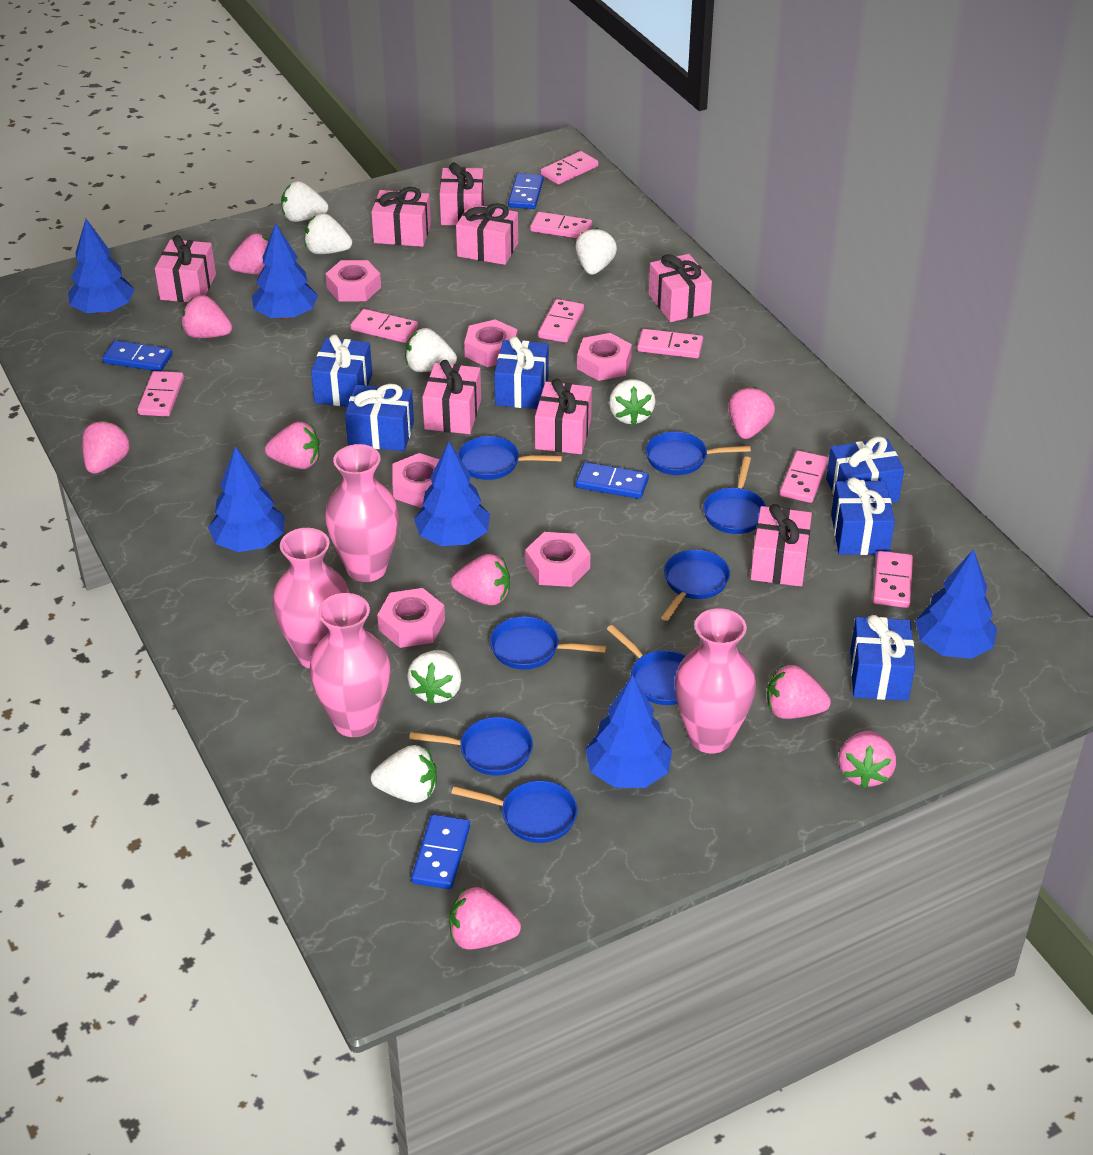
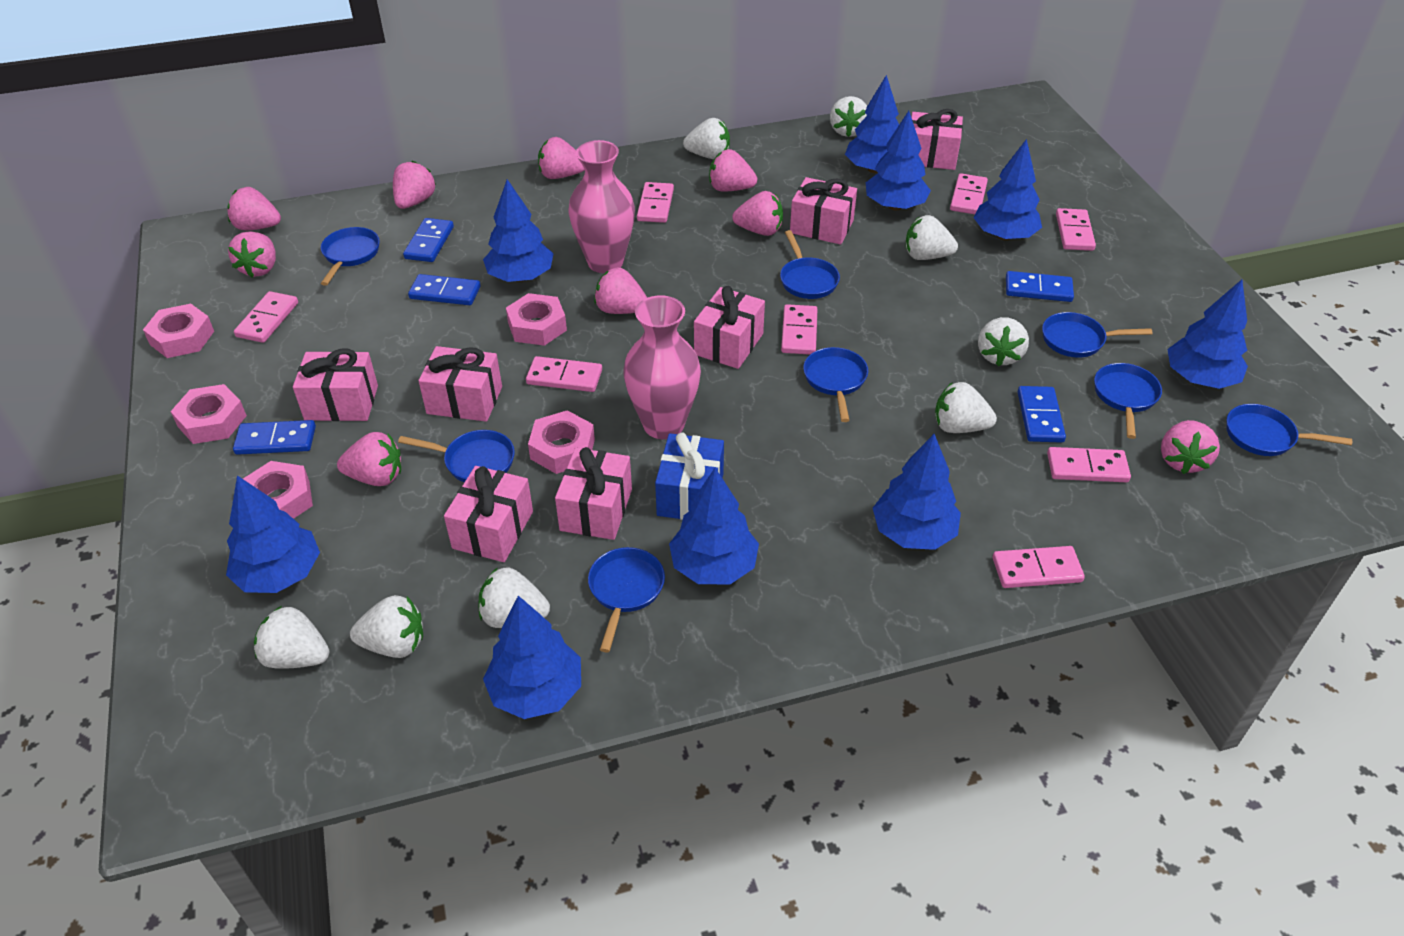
blue domino: [102,340,172,371] [411,814,470,889] [508,173,544,209] [576,462,649,499] = 4 -> [233,420,316,455] [403,218,454,262] [408,274,481,305] [1006,271,1074,302] [1018,386,1066,443] = 5
blue gift: [311,334,372,407] [345,384,414,451] [494,336,549,409] [826,436,904,503] [831,477,895,555] [850,615,915,701] = 6 -> [655,432,724,520] = 1
blue tree: [68,219,135,315] [208,446,285,552] [252,223,318,320] [414,442,490,546] [585,675,672,788] [915,549,997,659] = 6 -> [226,475,320,593] [483,179,554,282] [483,596,581,719] [669,468,759,584] [845,75,899,173] [866,111,931,210] [873,434,961,550] [973,139,1042,240] [1167,279,1248,389] = 9
pink gift: [155,235,216,302] [371,187,431,247] [422,360,481,434] [440,163,484,225] [456,203,518,265] [535,379,592,454] [649,254,712,322] [751,504,812,587] = 8 -> [293,348,378,421] [418,346,502,422] [444,466,533,562] [555,447,632,540] [694,286,765,369] [790,177,857,245] [911,109,963,170] = 7
pink nut: [325,260,381,302] [377,588,445,648] [392,453,439,508] [464,319,518,367] [525,532,590,587] [577,333,632,381] = 6 -> [143,304,214,358] [170,384,247,444] [243,461,313,519] [506,293,567,346] [528,410,595,474] = 5
pink vase: [272,528,349,669] [309,593,390,737] [325,444,399,582] [675,608,756,753] = 4 -> [569,140,635,273] [623,295,701,439] = 2
white strawberry: [281,181,328,222] [304,213,352,254] [371,745,437,803] [405,328,457,372] [407,650,461,705] [575,228,617,275] [609,379,656,425] = 7 -> [254,606,330,669] [350,595,423,658] [478,567,550,628] [683,118,730,159] [830,96,867,137] [906,215,958,260] [935,382,997,433] [978,317,1029,366] = 8

